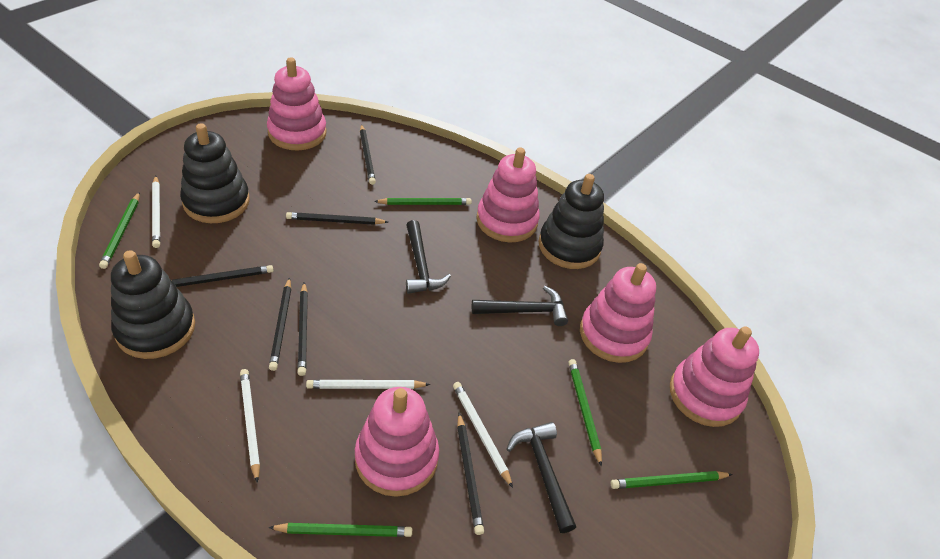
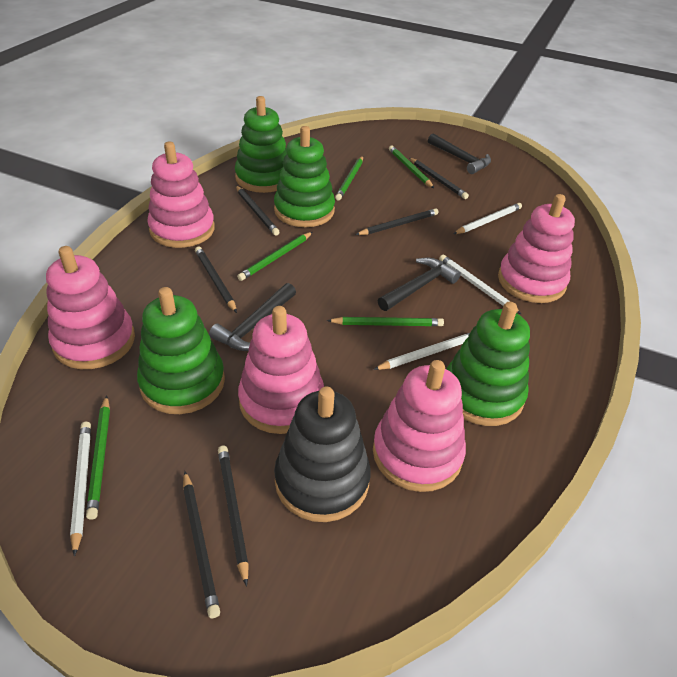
black stacking toy: [111,250,195,359] [180,123,250,223] [539,174,604,269] = 3 -> [274,386,371,522] = 1
green stacking toy: none = 0 -> [137,287,225,414] [235,96,287,193] [274,126,335,227] [447,302,530,426] = 4

